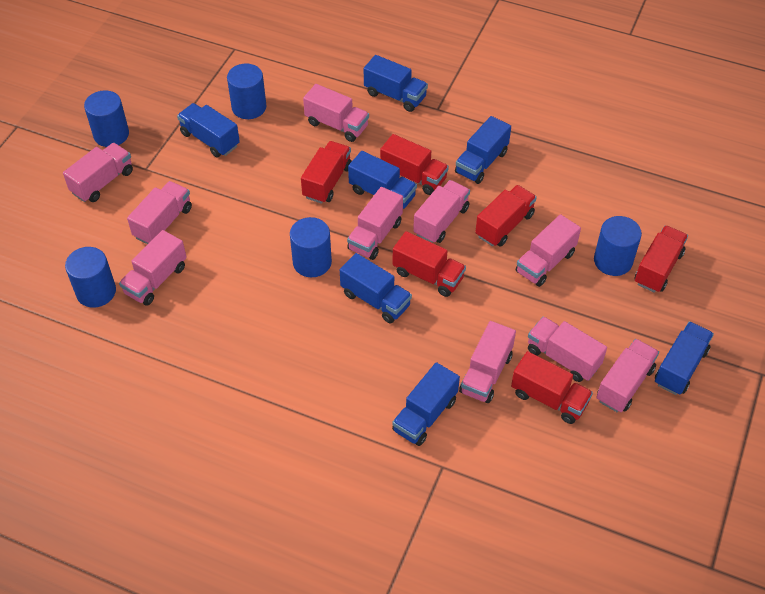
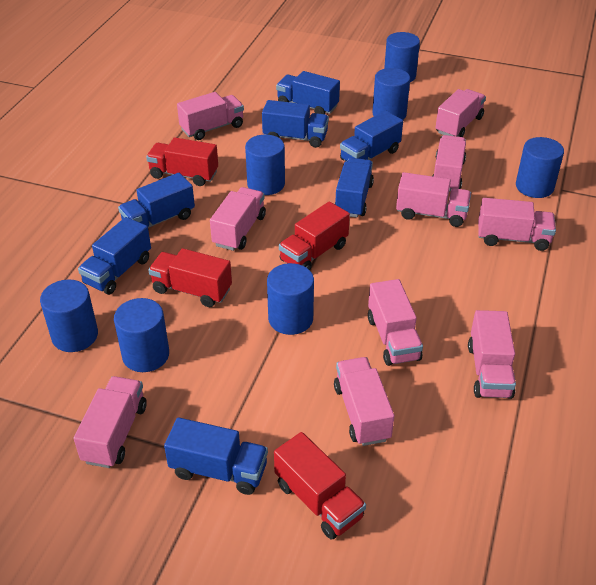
blue cylinder: [65,247,116,308] [84,90,129,147] [227,64,267,119] [290,217,332,277] [594,216,642,276] = 5 -> [40,280,98,352] [114,298,169,372] [245,135,285,195] [267,263,314,335] [372,68,410,120] [384,32,420,82] [516,137,564,198] = 7
red truck: [301,141,352,204] [380,134,449,195] [393,231,466,297] [475,185,537,247] [511,351,593,424] [635,225,688,293] = 6 -> [146,137,218,186] [148,248,232,307] [274,432,366,540] [279,201,350,270] = 4

